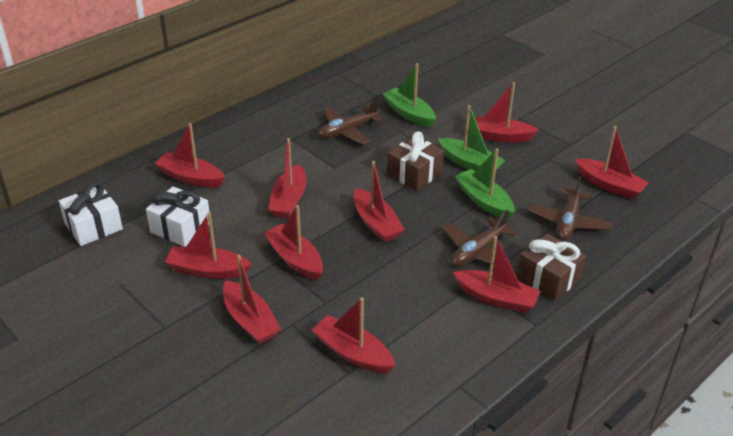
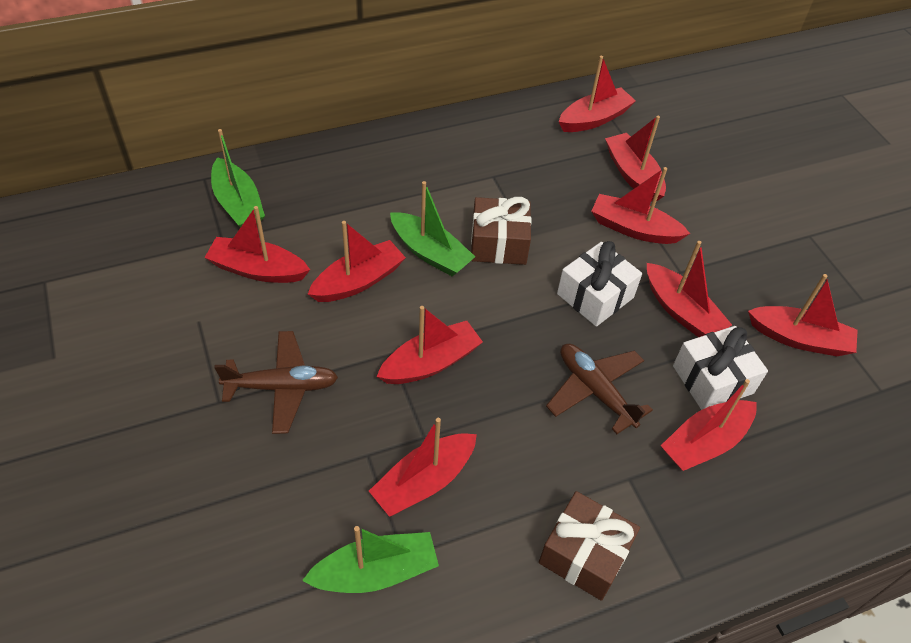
brown plane: [318,99,384,145] [442,210,517,268] [527,176,612,240] = 3 -> [214,331,338,434] [546,344,653,434] = 2

